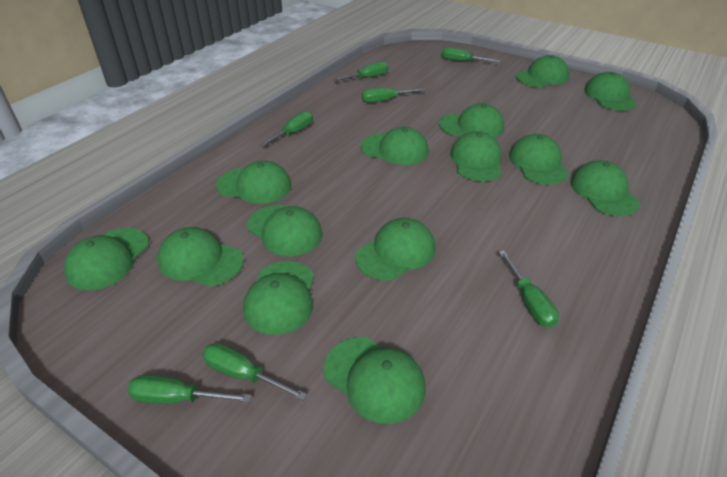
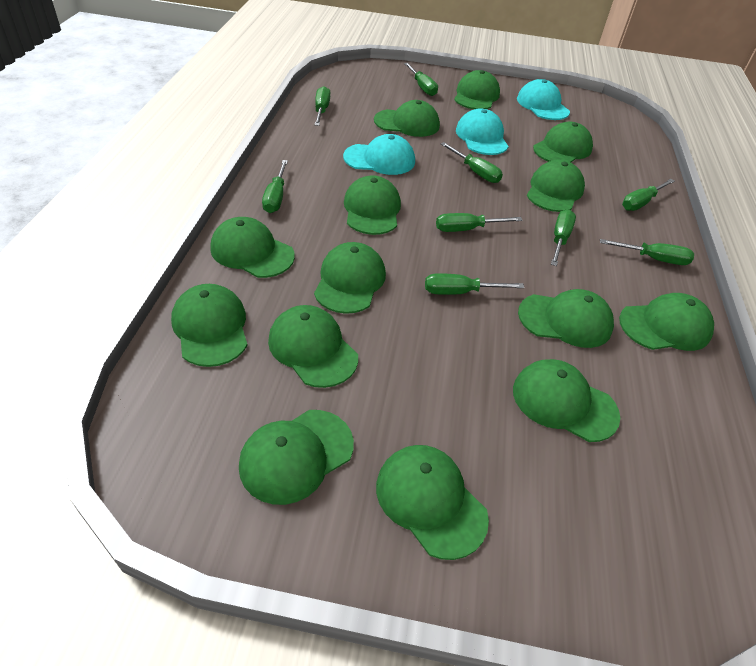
green screwdriver: [127,375,251,404] [202,343,307,401] [260,111,313,147] [333,62,388,82] [362,88,425,103] [442,47,500,62] [499,250,559,328] = 7 -> [262,160,288,213] [315,86,330,126] [404,63,438,96] [425,273,524,295] [436,213,523,232] [441,142,503,183] [551,209,576,266] [600,239,694,265] [622,179,675,211] = 9
turquoise cap: none = 0 -> [343,134,415,175] [456,108,509,155] [517,79,570,120] = 3

